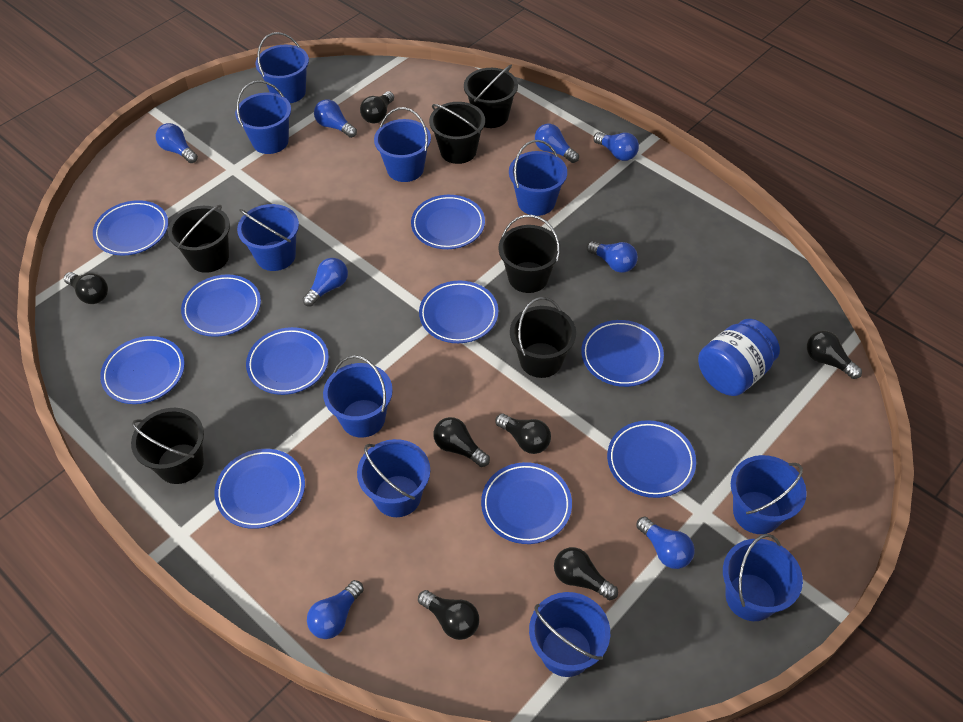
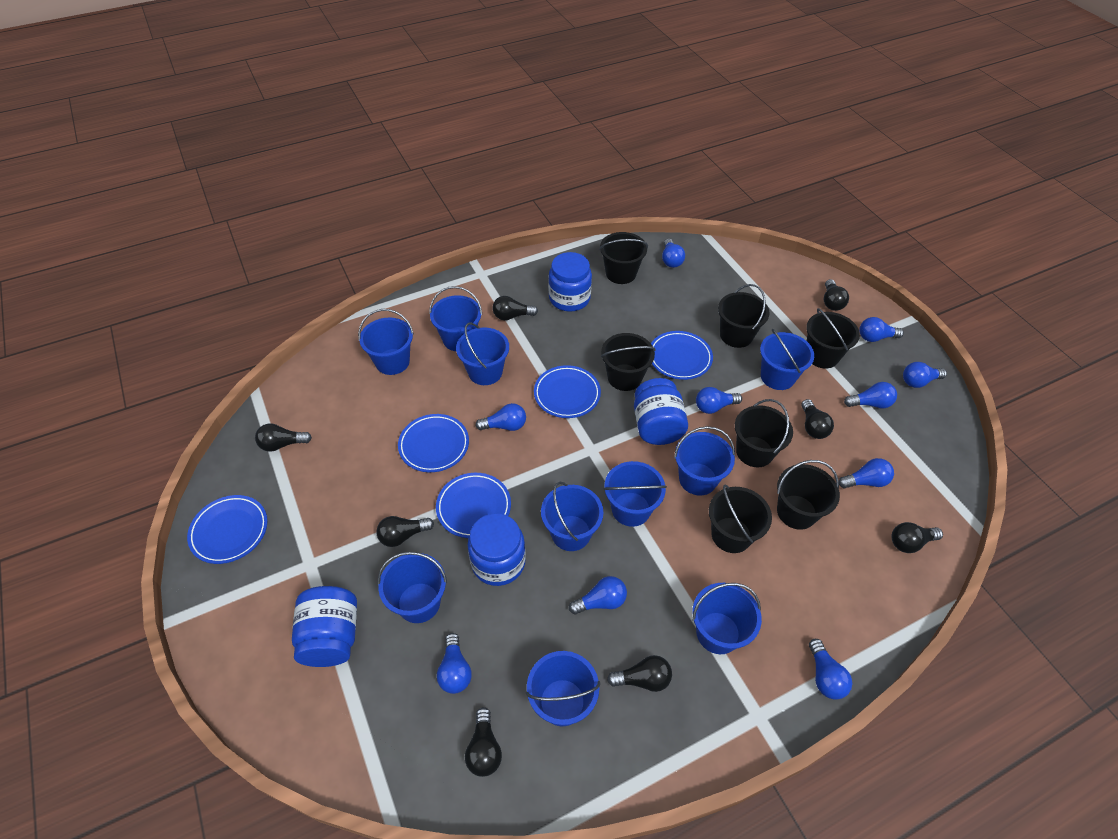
black bucket: [131,408,204,484] [168,205,230,273] [429,102,485,164] [464,65,518,128] [498,215,561,293] [510,297,576,378] = 6 -> [599,232,648,284] [601,333,656,391] [709,485,772,553] [718,284,770,348] [735,399,793,467] [777,460,840,530] [806,308,860,368] = 7
black light bulb: [64,272,108,304] [360,91,394,124] [418,590,479,640] [433,417,490,467] [495,413,551,454] [554,547,618,600] [807,331,862,379] = 7 -> [255,423,312,452] [376,516,434,547] [465,707,502,777] [493,296,538,320] [607,655,672,692] [801,399,834,439] [824,279,849,311] [891,522,943,553] = 8
blue jar: [698,319,780,396] = 1 -> [292,586,357,667] [468,513,526,586] [548,252,592,312] [634,378,688,445] = 4
blue light bulb: [156,123,198,163] [303,258,348,307] [307,580,364,639] [314,99,357,138] [535,124,579,163] [587,241,638,273] [593,132,639,161] [636,516,695,569] = 8 -> [437,633,472,694] [476,403,526,431] [569,576,627,615] [662,239,685,268] [696,387,742,414] [809,639,852,700] [839,458,894,489] [844,382,897,409] [859,317,904,342] [903,362,947,388] = 10
blue plate: [93,200,168,255] [100,336,185,404] [181,275,261,337] [215,449,305,529] [246,327,329,395] [411,195,485,249] [419,281,499,343] [481,462,572,544] [581,320,664,387] [607,420,696,498] = 10 -> [187,495,268,564] [398,414,469,472] [436,473,511,538] [534,365,601,418] [651,331,713,380] = 5

